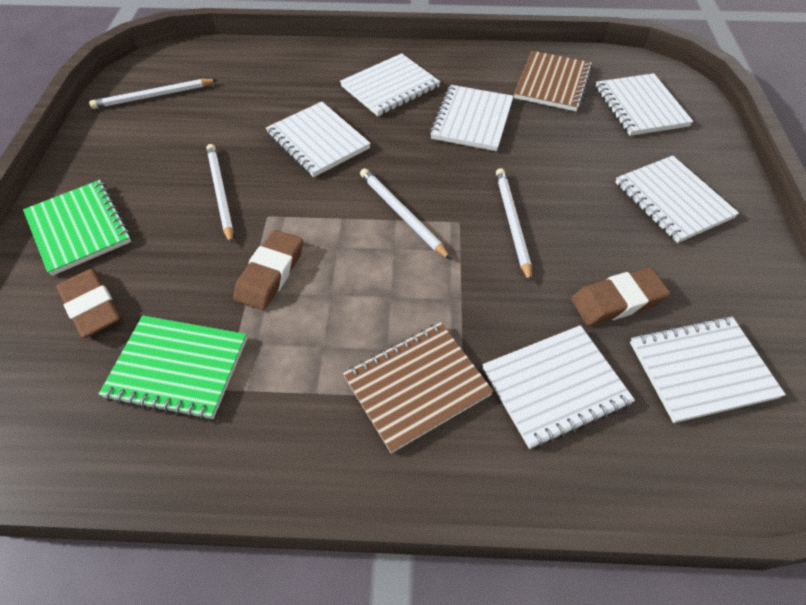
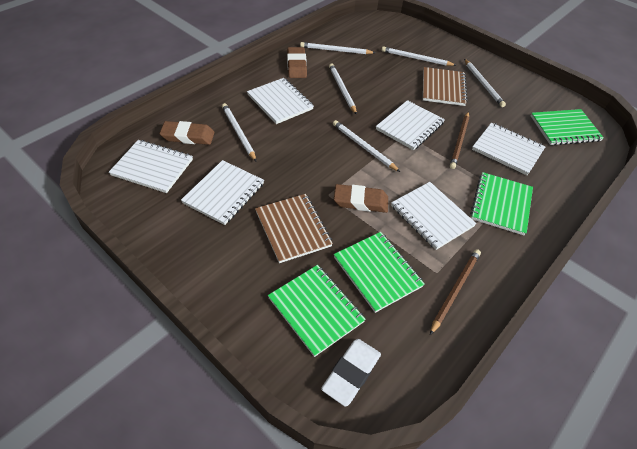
brown pencil: none = 0 -> [430,249,481,335] [450,112,469,169] = 2
green notebook: [23,180,131,276] [98,316,247,420] = 2 -> [268,265,366,357] [334,232,425,313] [470,172,533,235] [531,109,604,145] = 4
white eraser: none = 0 -> [321,339,381,407] = 1
white notebook: [266,101,371,177] [340,53,440,116] [430,85,514,151] [482,325,635,449] [595,73,693,136] [615,156,739,243] [630,316,786,423] = 7 -> [109,140,193,193] [181,160,264,225] [247,78,314,124] [376,100,445,150] [391,182,476,250] [472,122,546,175] = 6
white pencil: [89,79,217,109] [206,144,233,244] [360,168,451,260] [496,168,532,283] = 4 -> [222,103,256,161] [300,42,375,54] [329,64,357,115] [333,120,400,172] [382,46,456,66] [464,59,506,107] = 6

